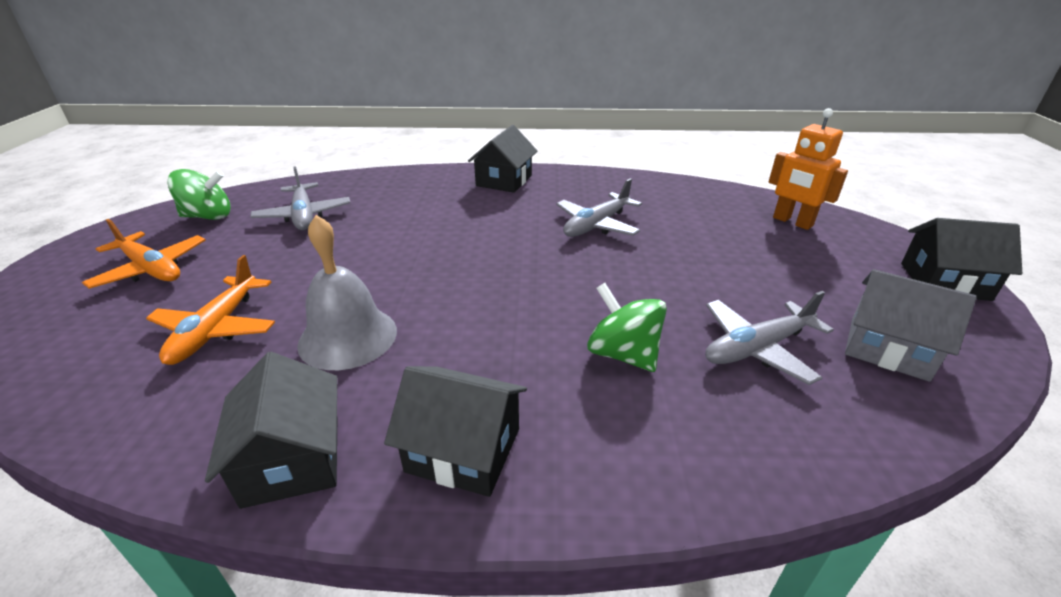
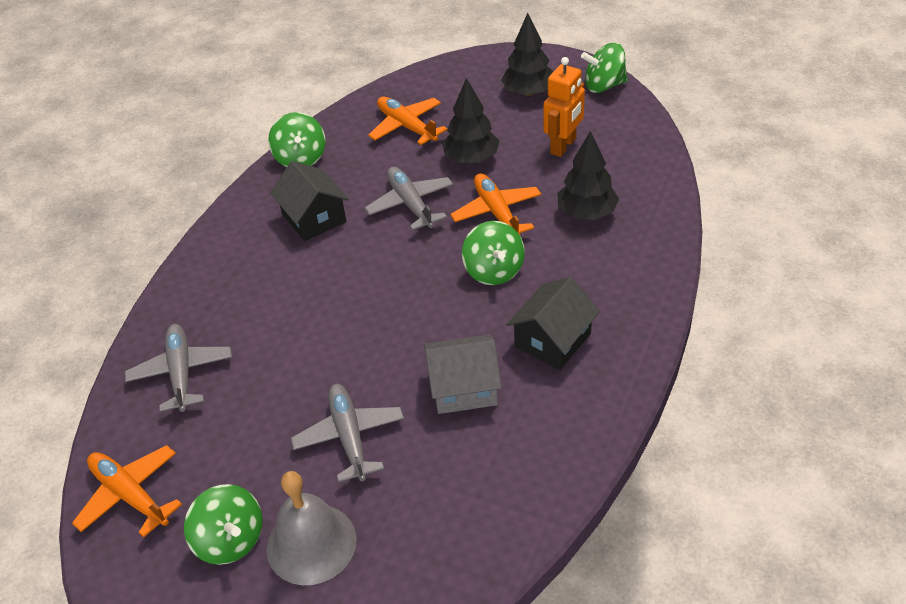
black house: [205,352,337,509] [384,366,527,497] [468,125,537,193] [901,218,1022,301] = 4 -> [270,161,349,241] [506,277,600,370] = 2
black tree: none = 0 -> [442,78,500,163] [501,13,553,96] [557,131,619,220] = 3
green spinning top: [167,169,230,220] [587,283,667,372] = 2 -> [184,484,262,565] [268,112,326,167] [462,221,525,285] [581,43,628,93] = 4
orange plane: [82,219,206,289] [146,255,275,365] = 2 -> [72,445,182,537] [368,97,447,145] [450,173,541,235] = 3

